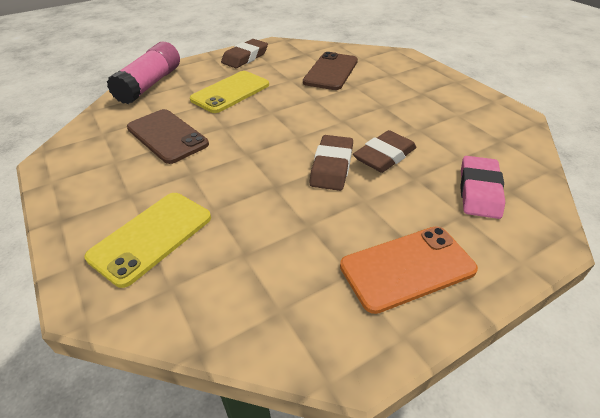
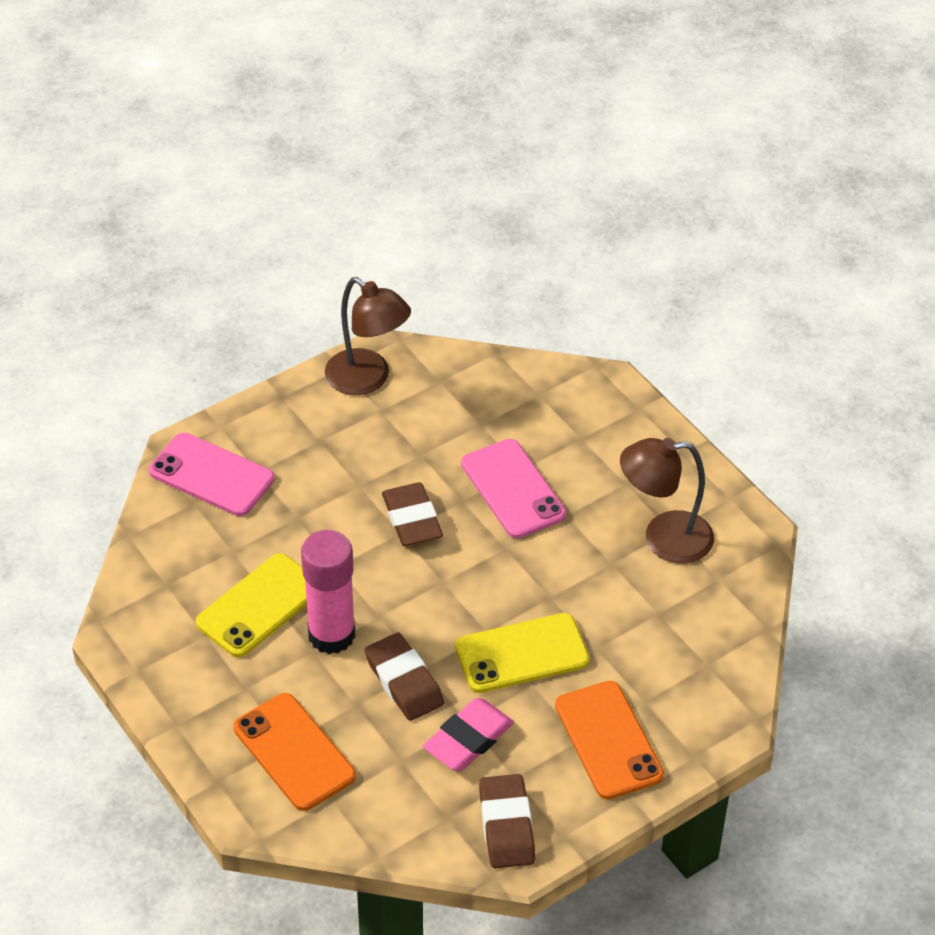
brown lamp: none = 0 -> [325,277,411,395] [620,438,714,564] = 2
brown phone: [127,109,209,164] [303,52,358,90] = 2 -> none = 0
orange phone: [340,226,478,314] = 1 -> [234,693,356,811] [555,681,664,799] = 2
pink phone: none = 0 -> [149,433,274,516] [461,439,566,538] = 2

